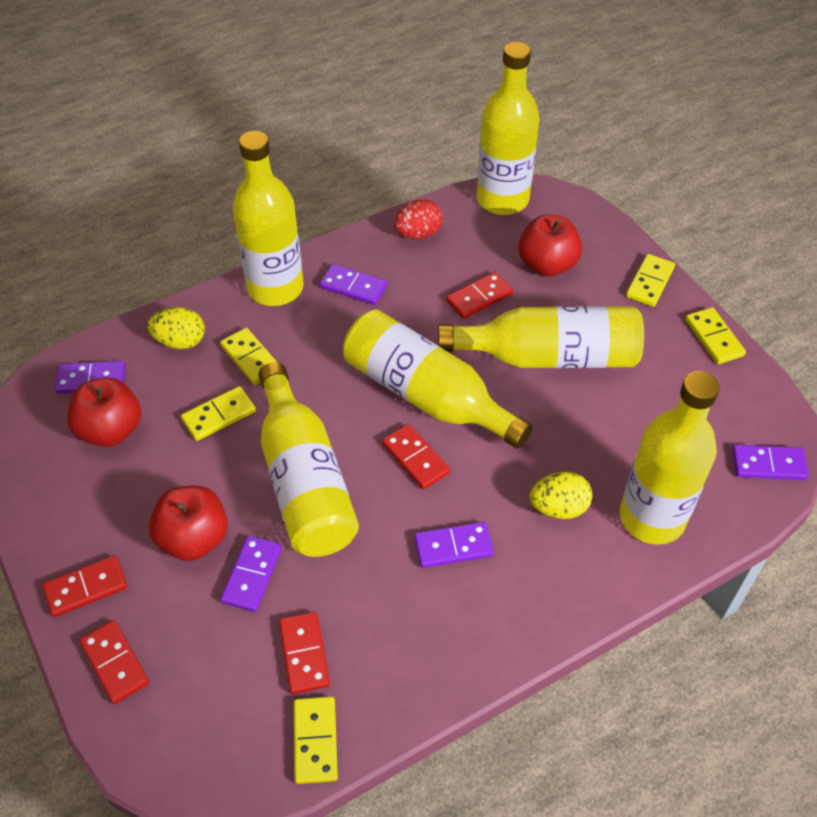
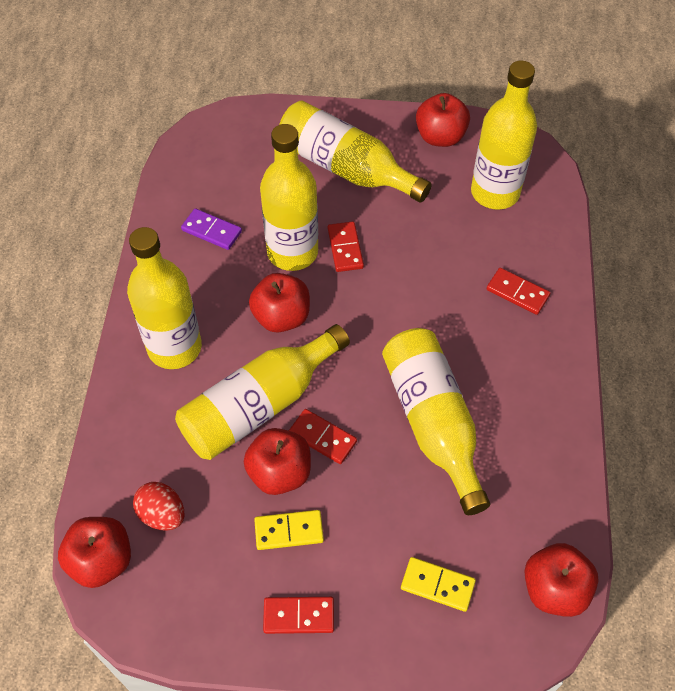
purple domino: [55,361,126,393] [220,536,282,612] [320,264,387,305] [414,522,494,568] [732,445,809,480] = 5 -> [181,208,242,250] = 1
red apple: [67,377,141,447] [149,486,228,561] [518,215,582,277] = 3 -> [58,517,131,588] [244,428,311,495] [249,273,310,332] [416,93,470,147] [524,543,599,617] = 5
red domino: [43,556,127,617] [79,620,149,704] [279,612,330,694] [382,424,450,489] [446,272,513,319] = 5 -> [263,597,334,634] [289,409,357,464] [328,221,364,272] [486,268,550,315] = 4
yellow domino: [181,386,256,441] [220,328,277,385] [294,696,338,784] [626,254,675,307] [685,307,746,364] = 5 -> [254,510,324,550] [401,557,476,612] = 2
yellow egg: [148,307,205,349] [529,472,593,519] = 2 -> none = 0

